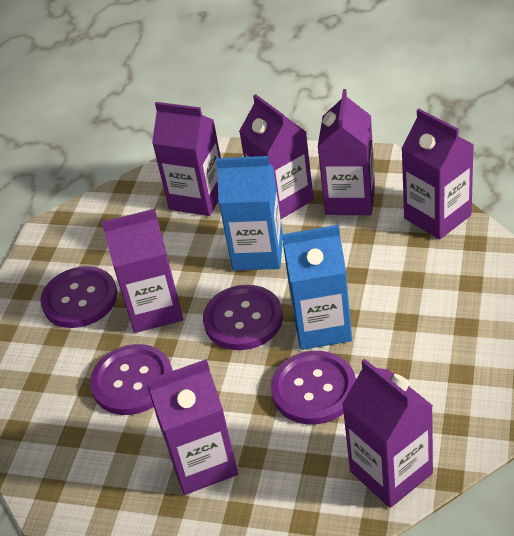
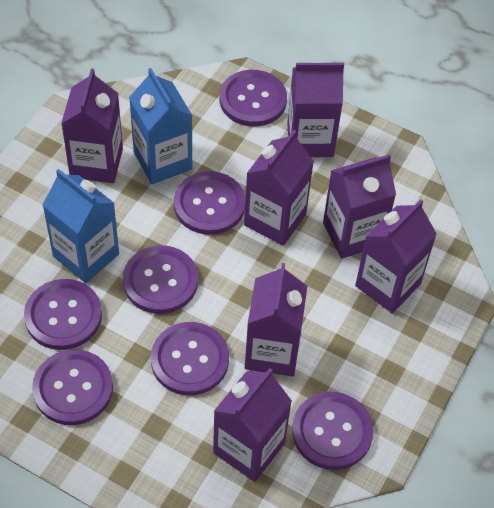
purple button: [40,266,118,328] [90,344,173,415] [203,285,283,350] [271,351,356,425] = 4 -> [24,279,102,350] [32,349,113,425] [123,245,198,314] [151,322,229,395] [174,171,246,235] [220,70,287,127] [292,392,373,470] = 7

